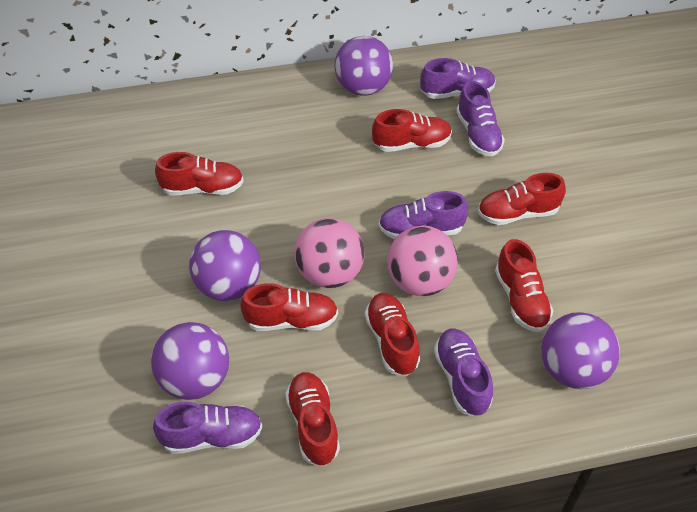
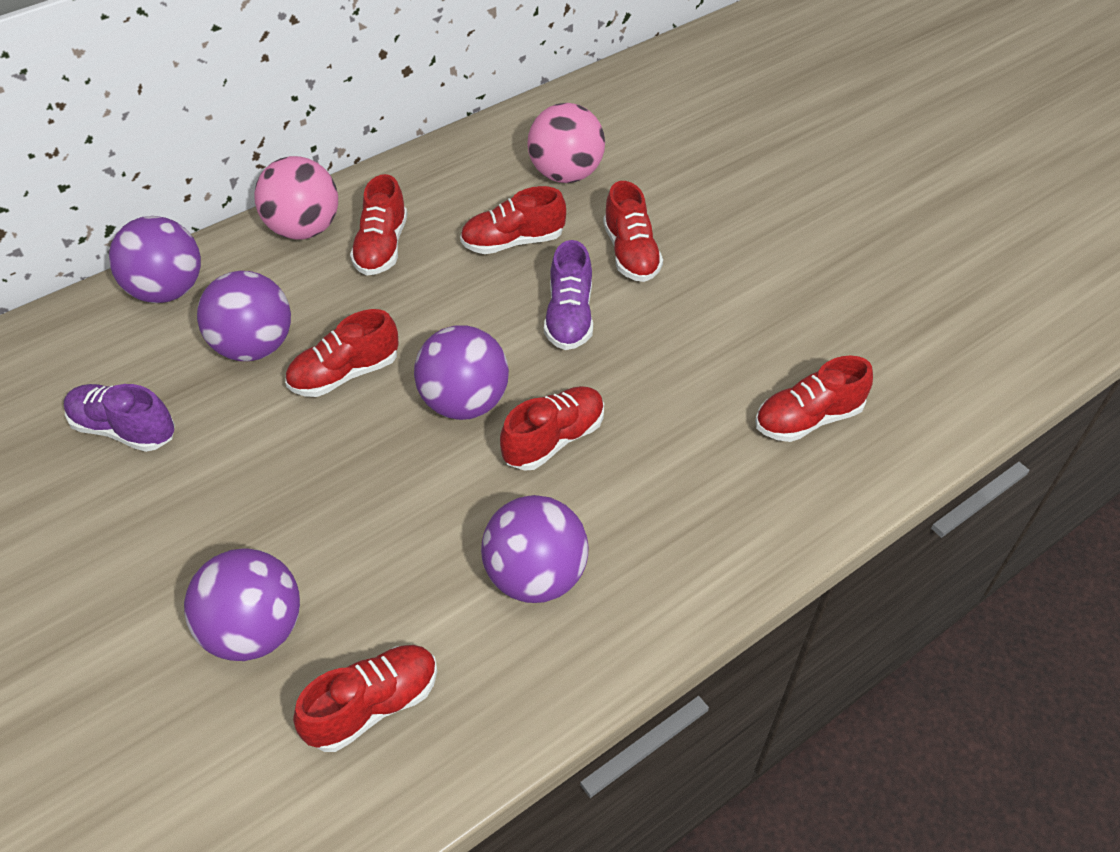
purple ball: [151,322,229,400] [189,230,261,301] [335,36,393,96] [541,312,620,389] = 4 -> [109,216,201,303] [184,549,300,661] [197,271,291,361] [414,325,509,420] [481,495,589,603] = 5
purple shoe: [153,402,263,454] [378,191,468,239] [420,58,496,99] [434,328,493,417] [456,81,505,156] = 5 -> [64,384,175,452] [544,240,593,350] = 2

